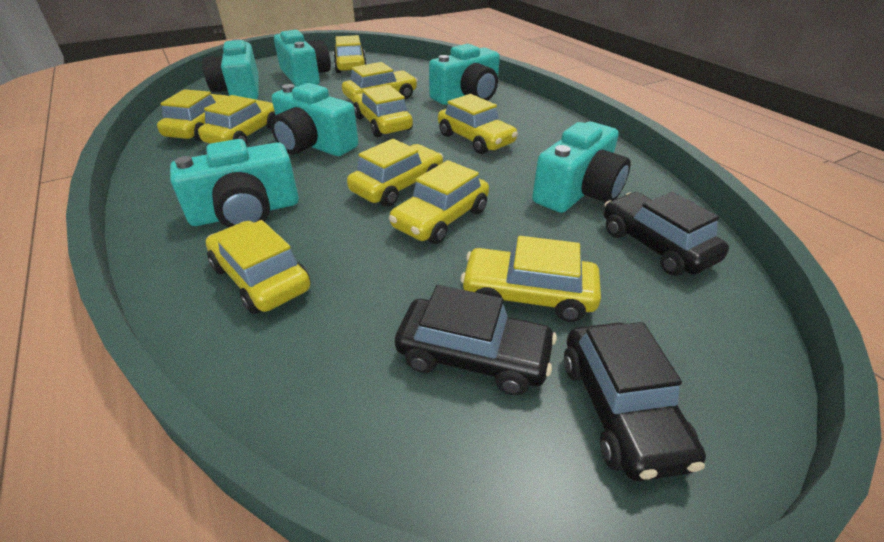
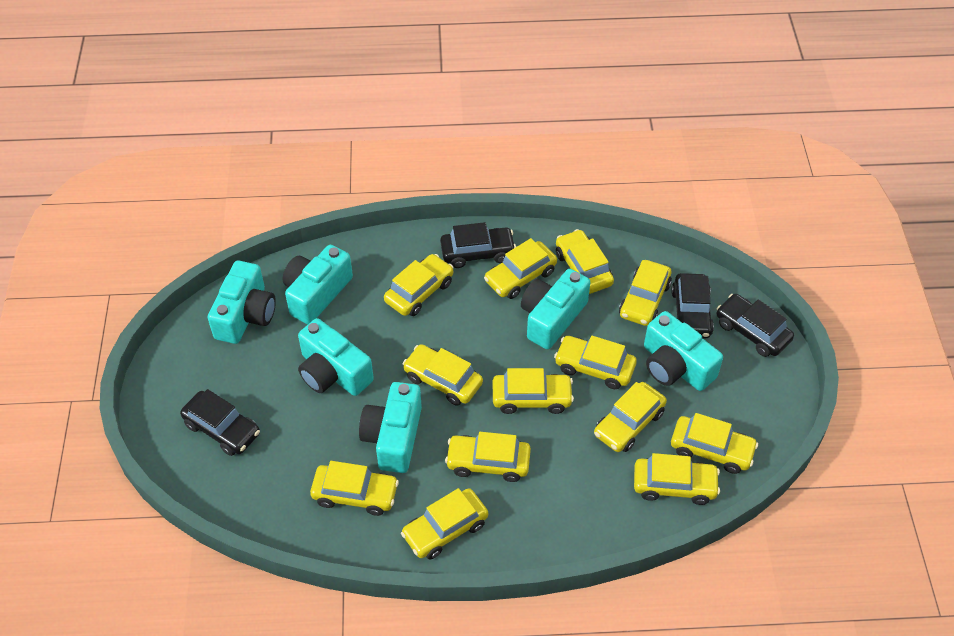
black car: [395,285,557,395] [564,322,706,481] [604,192,729,276] = 3 -> [180,389,260,456] [440,222,516,268] [671,273,714,339] [716,294,794,357] = 4
yellow car: [157,89,228,141] [198,95,275,144] [206,220,311,314] [333,35,367,73] [342,62,418,101] [347,139,443,207] [353,85,413,137] [389,160,489,244] [438,94,518,154] [461,236,601,322] = 10 -> [310,461,399,516] [384,254,454,316] [401,488,488,560] [402,344,483,406] [445,432,531,482] [484,238,557,299] [493,368,574,414] [554,336,637,389] [556,229,614,294] [594,382,667,452] [619,260,672,326] [634,453,720,505] [671,413,758,474] = 13

